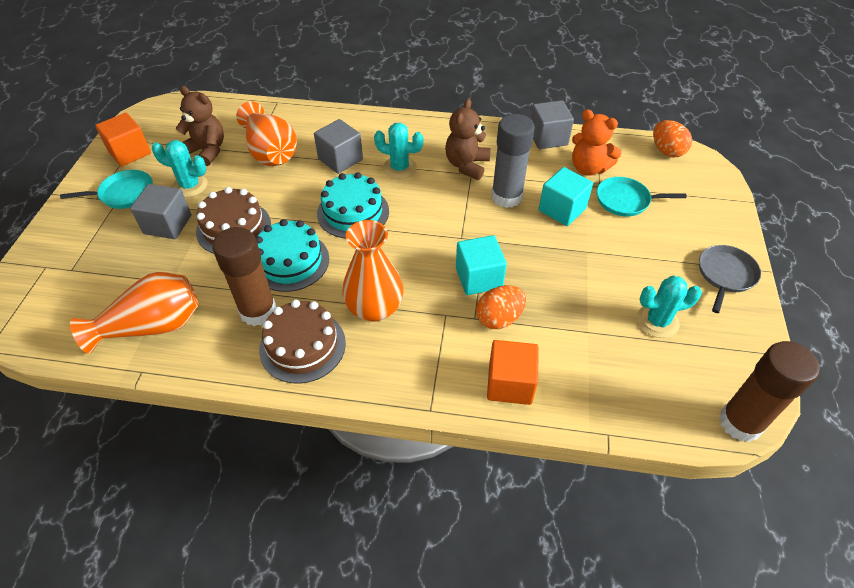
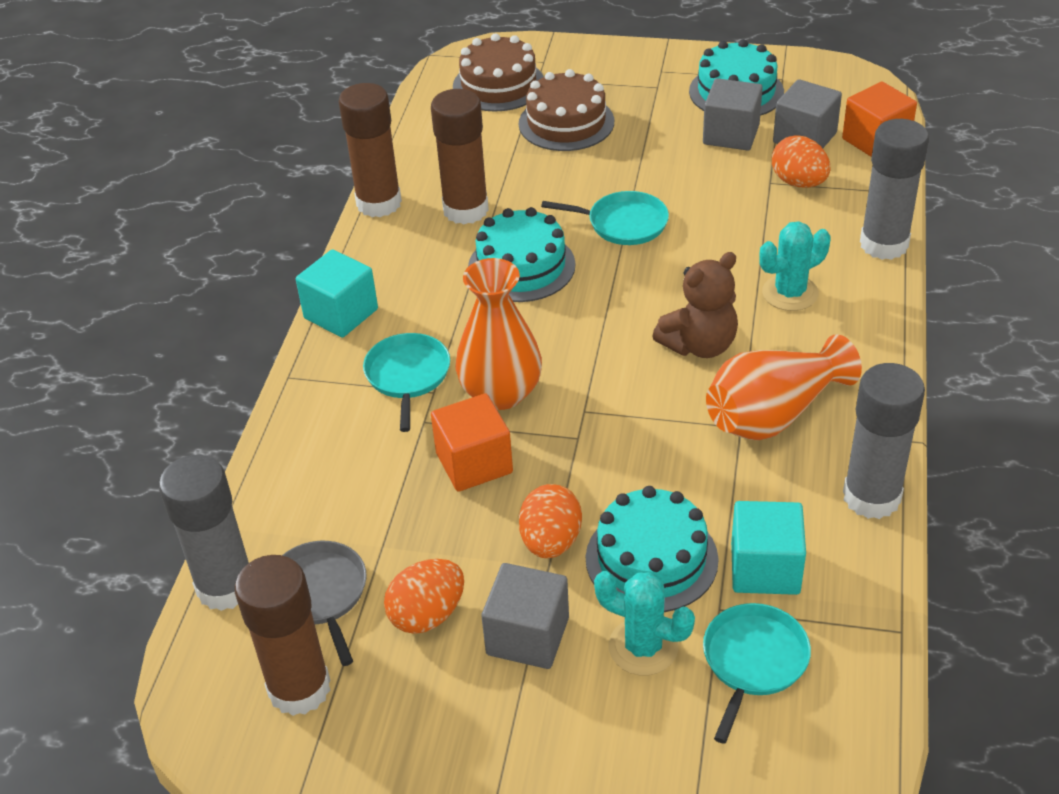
brown glue stick: [212,227,276,326] [719,341,820,442] = 2 -> [235,555,330,716] [339,83,402,217] [431,89,489,224] = 3
brown teddy bear: [176,86,224,166] [445,98,491,180] = 2 -> [652,252,738,358] = 1
grey glue stick: [491,114,535,208] = 1 -> [159,455,249,611] [843,363,925,519] [860,119,929,260] = 3
orange egg: [476,285,526,329] [653,120,692,158] = 2 -> [384,559,464,634] [519,484,582,558] [772,135,830,187] = 3
orange teddy bear: [572,109,622,176] = 1 -> none = 0
orange vase: [70,272,199,354] [236,101,297,166] [342,220,404,322] = 3 -> [456,258,542,410] [706,334,862,440] = 2
turquoise cactus: [152,140,208,197] [374,123,423,179] [637,276,702,338] = 3 -> [594,571,695,675] [759,221,831,311] = 2
turquoise cake: [256,219,329,292] [317,172,389,238] = 2 -> [468,207,576,302] [586,486,719,612] [689,39,784,116] = 3
turquoise pan: [60,170,153,209] [597,177,687,216] = 2 -> [363,333,450,432] [541,191,669,245] [703,603,811,744] = 3

